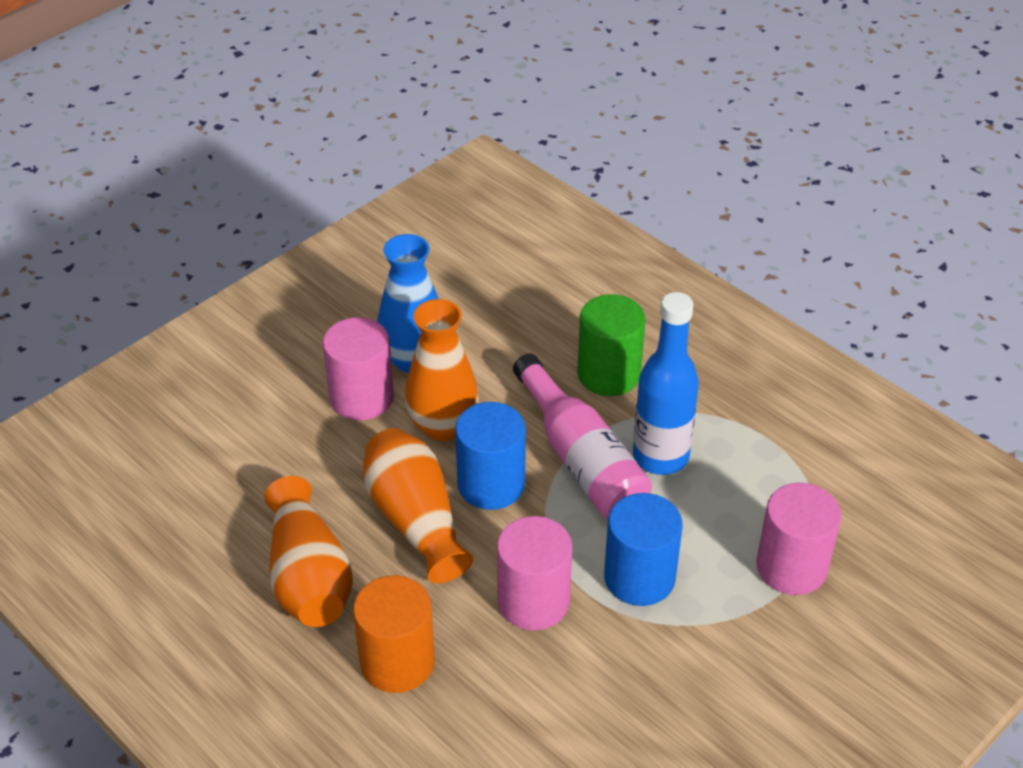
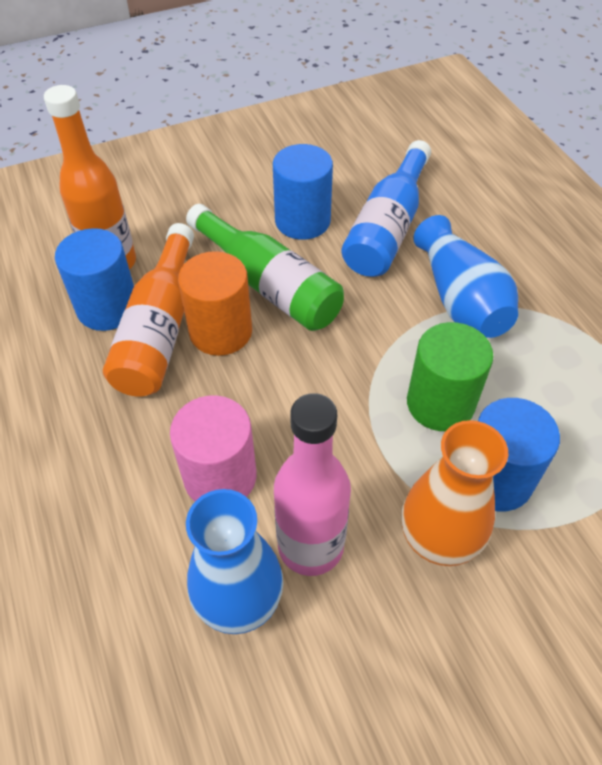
blue cylinder: [455,402,526,510] [604,493,683,606] = 2 -> [55,228,134,331] [273,144,333,240] [478,398,560,511] = 3
blue vase: [377,234,439,373] = 1 -> [186,489,283,634] [413,215,518,338] = 2
green bottle: none = 0 -> [186,204,344,331] = 1
orange bottle: none = 0 -> [44,85,136,270] [103,223,194,397] = 2
orange vase: [264,476,353,627] [363,428,473,583] [405,299,479,441] = 3 -> [401,420,508,566] = 1
pink cylinder: [323,317,394,420] [497,516,572,630] [757,483,841,595] = 3 -> [170,396,257,501] = 1

